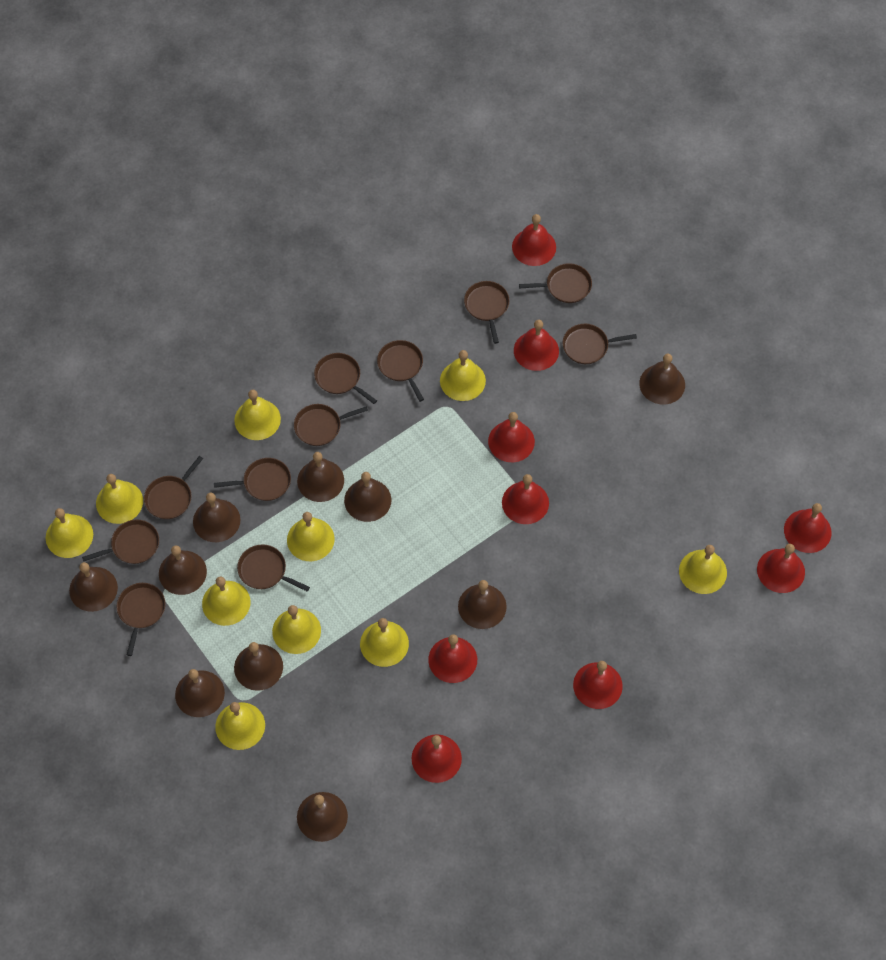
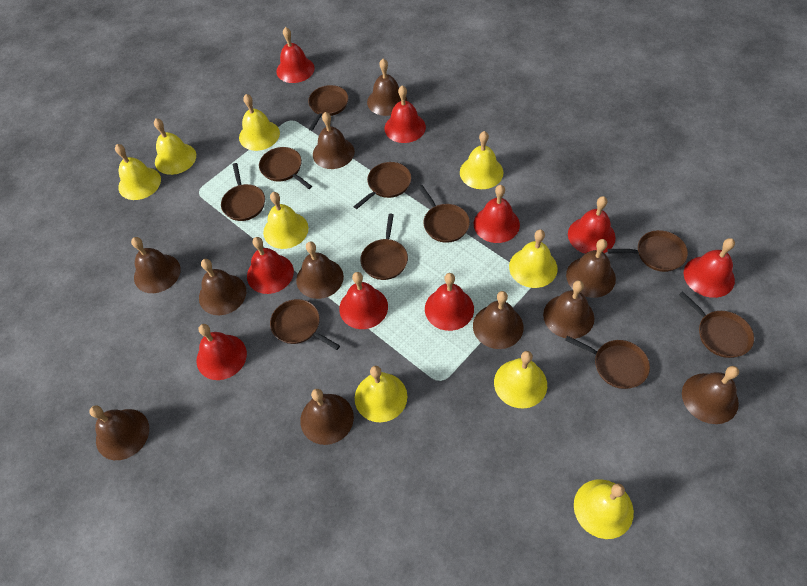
brown bell: [69,562,118,612] [159,545,207,595] [175,669,225,717] [193,493,240,542] [234,642,283,691] [297,452,344,502] [297,792,348,842] [344,472,391,522] [458,580,507,629] [639,354,685,405] = 10 -> [89,405,149,460] [131,237,180,293] [199,259,246,315] [296,241,344,299] [300,389,354,445] [313,112,355,169] [367,59,407,116] [473,291,523,349] [543,280,594,339] [566,239,616,298] [682,366,739,424] = 11
brown pan: [82,520,159,564] [117,583,166,656] [144,456,203,519] [214,458,291,501] [237,545,310,592] [294,404,368,446] [314,353,377,404] [377,340,424,402] [464,281,509,344] [519,263,592,303] [563,324,637,364] = 11 -> [221,163,265,221] [259,147,312,189] [270,299,340,350] [308,85,349,131] [353,162,411,209] [360,214,408,280] [418,185,470,243] [565,336,650,389] [608,230,688,272] [679,291,754,358] = 10
yellow bell: [46,508,93,558] [96,474,143,524] [202,576,250,626] [215,702,265,750] [234,390,281,440] [272,605,321,654] [287,512,335,561] [360,618,409,667] [440,350,486,401] [679,545,727,594] = 10 -> [115,144,161,200] [154,118,196,175] [239,94,280,151] [263,192,308,249] [355,366,407,422] [460,131,504,189] [494,351,547,408] [509,229,558,288] [574,479,634,539] = 9

